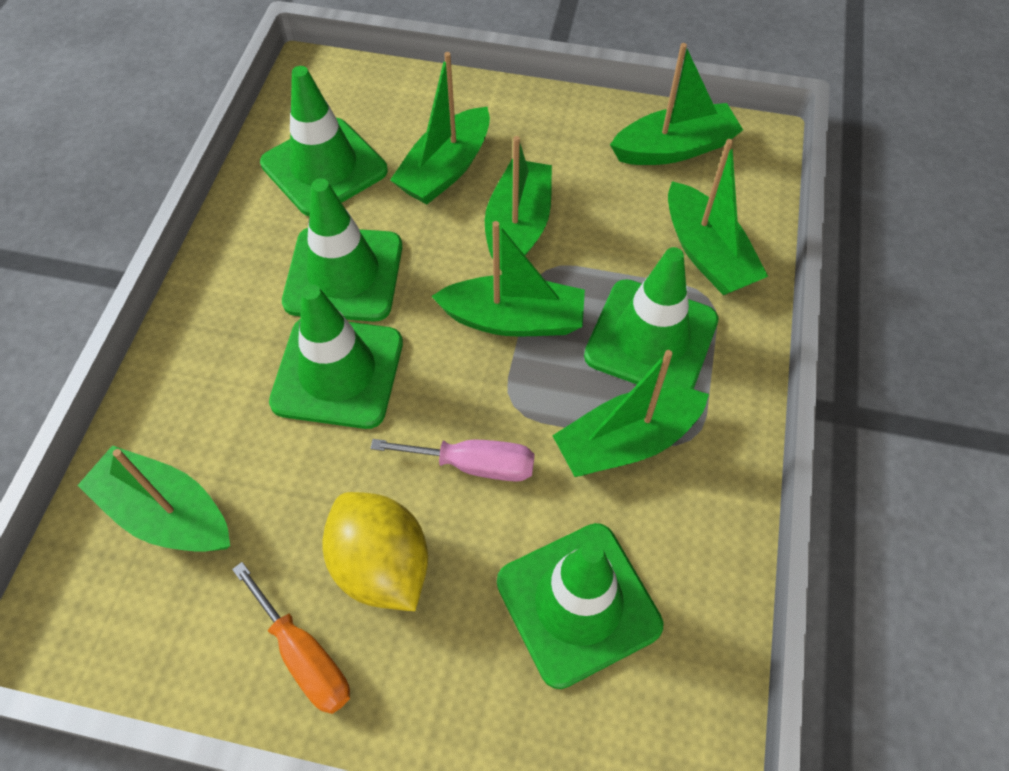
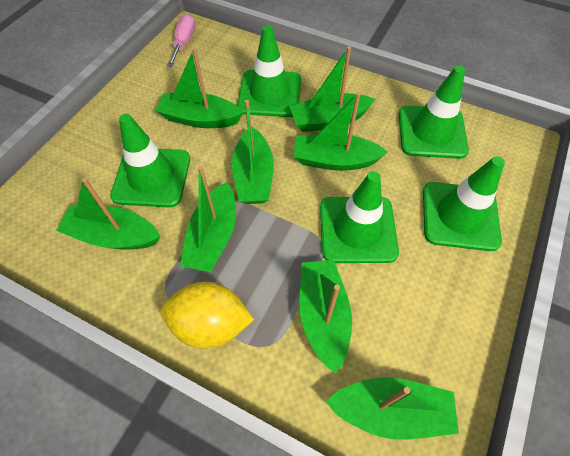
green boat: [77,445,230,551] [390,52,490,205] [431,221,585,337] [485,136,552,271] [552,350,709,477] [610,43,743,165] [668,139,768,295] = 7 -> [56,178,161,249] [156,48,244,128] [180,166,236,272] [232,100,274,204] [290,46,375,132] [294,92,387,171] [299,260,352,374] [326,377,459,440] = 8
orange screwdriver: [232,562,350,714] = 1 -> none = 0

